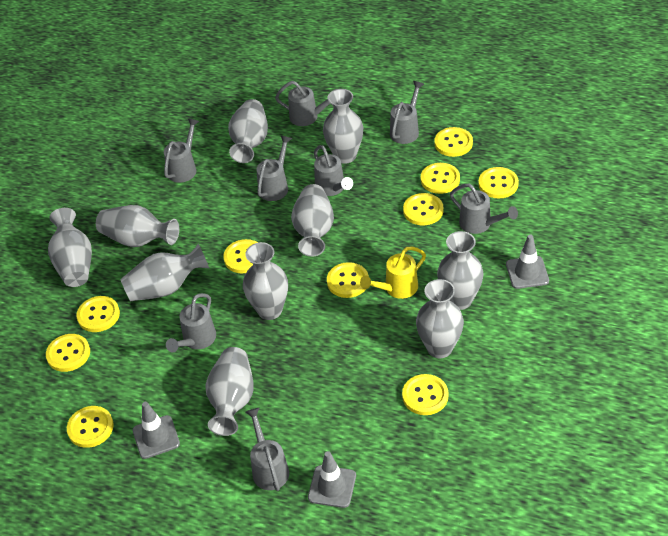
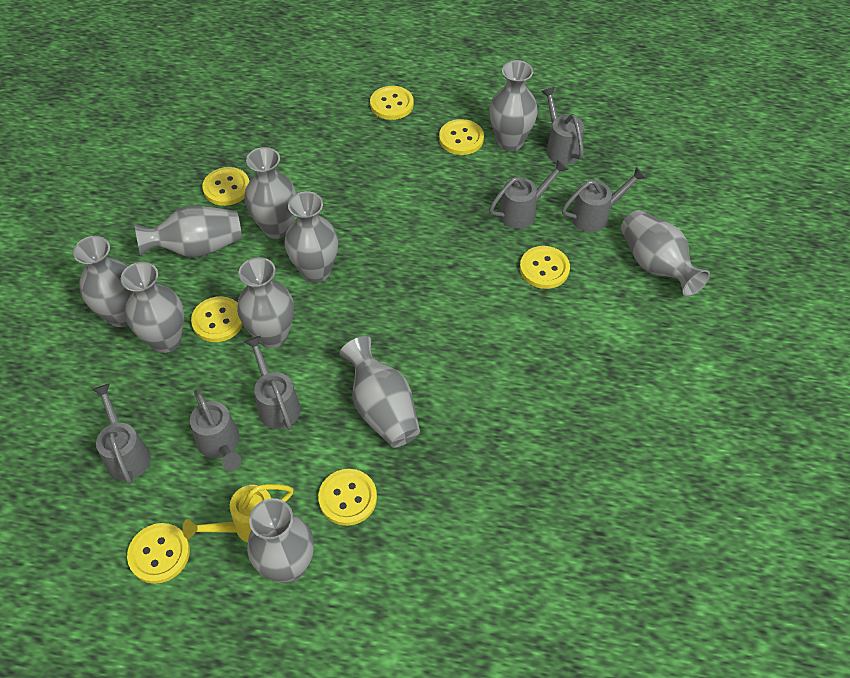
grey traffic cone: [133,402,180,459] [308,451,356,508] [506,235,549,289] = 3 -> none = 0
grey watering can: [164,118,199,183] [166,293,216,352] [245,408,289,491] [256,135,292,201] [275,81,336,126] [314,145,353,196] [390,81,424,144] [450,184,518,234] = 8 -> [92,383,151,484] [190,390,241,471] [245,336,301,430] [489,159,568,229] [541,87,584,165] [562,167,646,232] = 6
yellow button: [46,334,90,372] [67,406,114,448] [76,296,120,332] [223,239,258,273] [327,262,369,298] [402,374,449,415] [403,193,443,225] [421,163,460,194] [434,127,473,157] [478,167,519,198] = 10 -> [127,523,190,584] [191,296,243,342] [202,167,250,206] [318,469,377,526] [370,86,414,120] [439,119,484,155] [520,246,570,289] = 7

